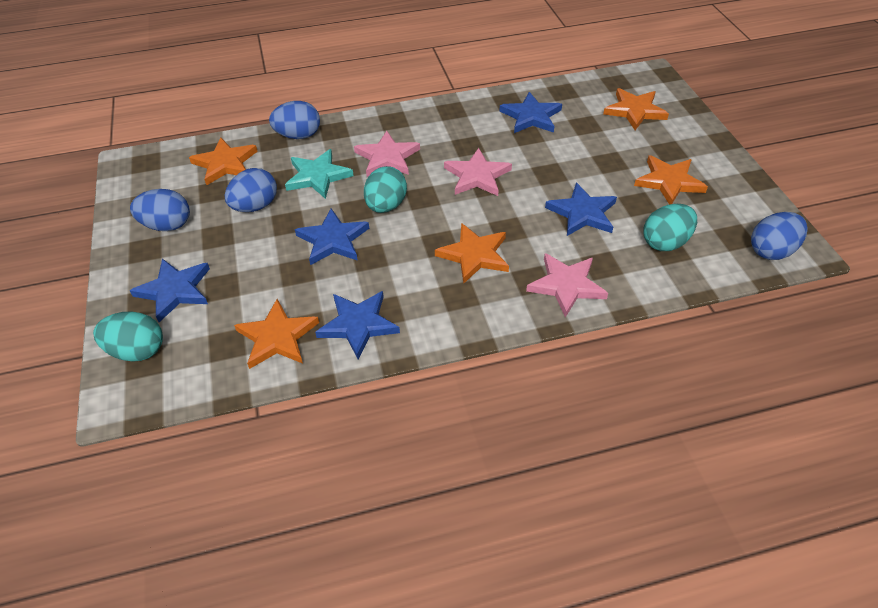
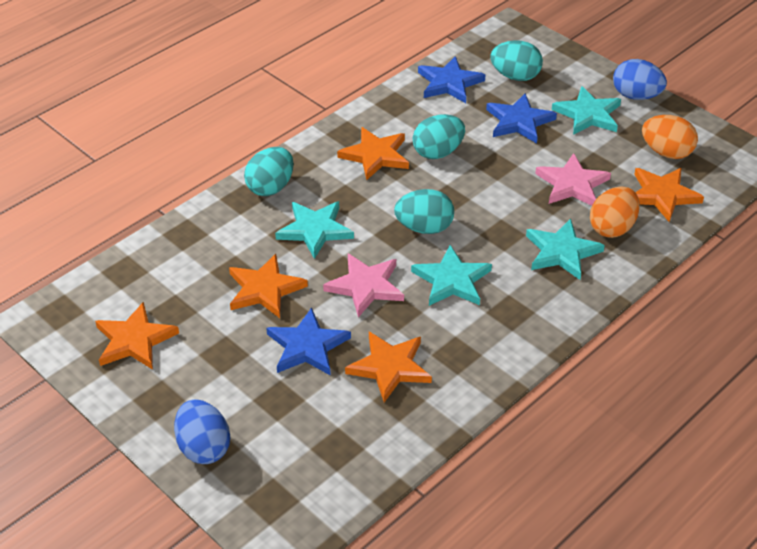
blue egg: [130,189,190,231] [225,168,277,212] [269,101,320,139] [751,212,808,260] = 4 -> [174,399,230,464] [613,59,667,100] = 2
blue star: [130,259,210,322] [295,208,369,265] [315,291,400,359] [500,92,562,133] [545,183,617,236] = 5 -> [266,307,351,376] [418,56,486,103] [486,93,557,143] = 3
orange egg: none = 0 -> [590,187,640,238] [642,115,698,159] = 2
pink star: [354,131,420,177] [444,148,512,196] [526,253,608,317] = 3 -> [323,254,404,317] [535,153,611,206] = 2
turquoise egg: [93,311,163,361] [364,166,407,213] [643,204,697,251] = 3 -> [244,147,294,196] [394,189,454,234] [413,114,465,159] [490,40,543,81] = 4
turquoise star: [285,149,354,199] = 1 -> [275,201,354,259] [411,245,492,306] [526,219,605,280] [552,86,621,135] = 4

